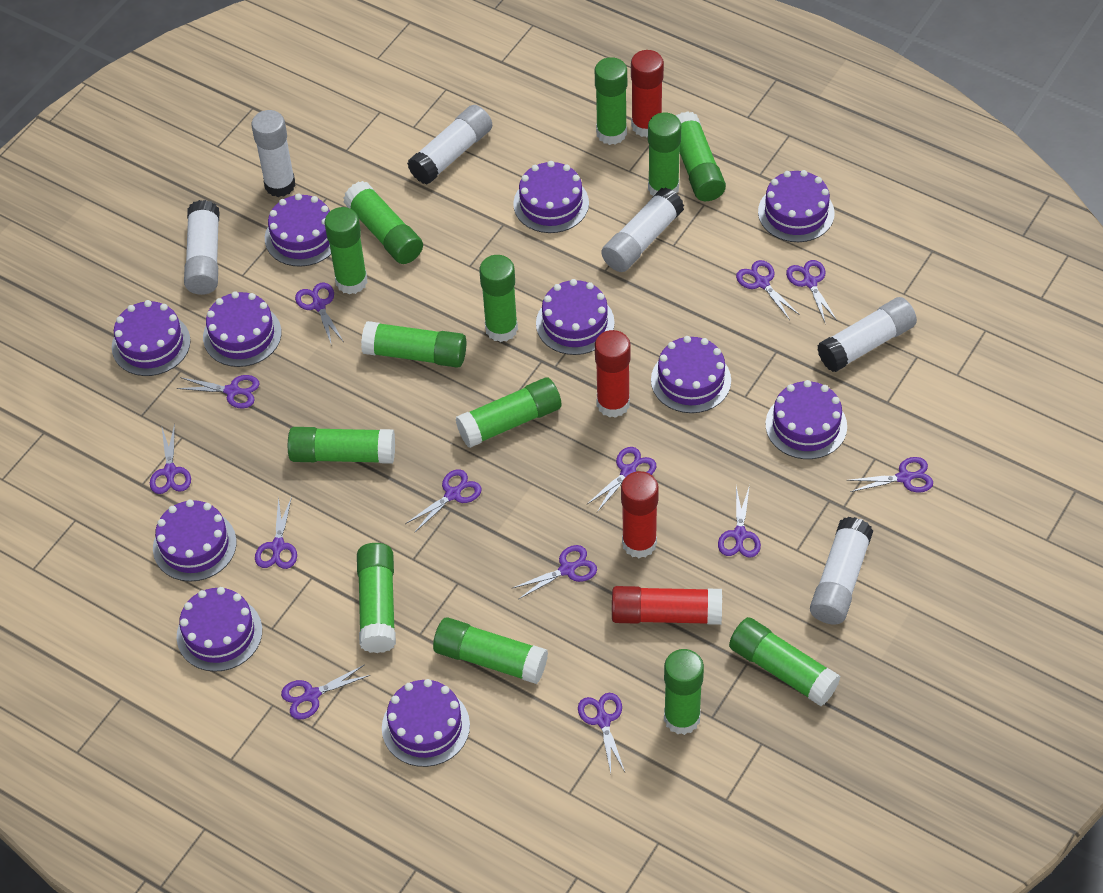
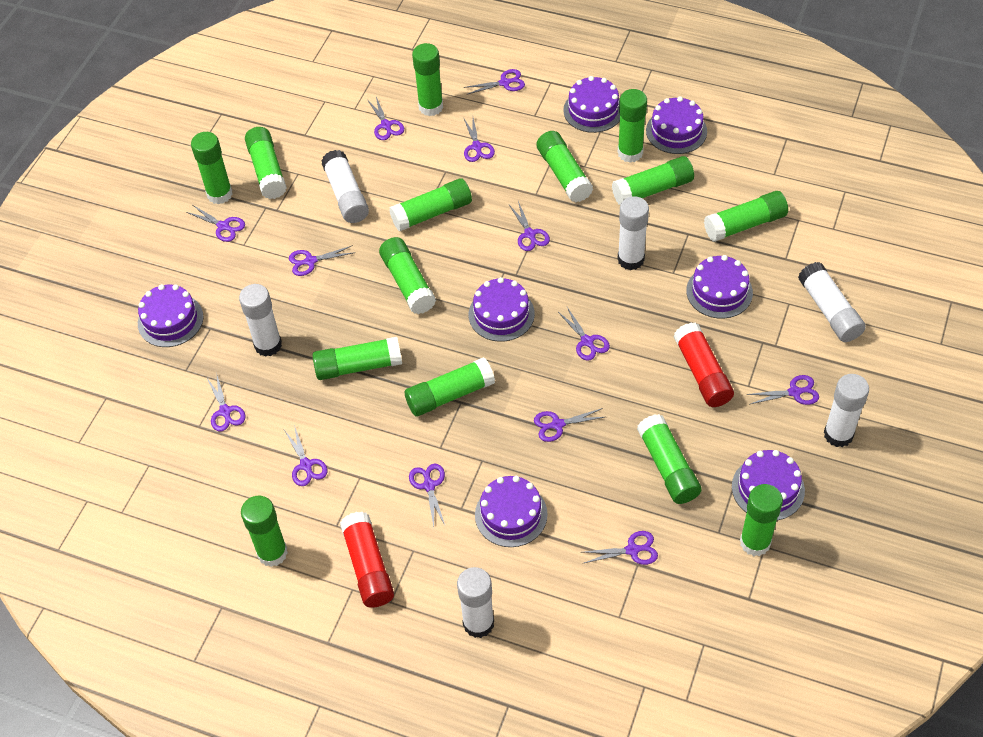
green glue stick: [288,427,395,464] [325,207,368,294] [343,181,423,264] [357,543,396,653] [361,321,466,368] [433,617,548,684] [456,377,562,448] [479,255,518,342] [595,57,627,145] [648,113,681,196] [664,649,704,735] [676,111,726,201] [729,617,840,706] = 13 -> [191,132,233,204] [241,496,288,567] [245,127,287,199] [312,337,402,380] [379,237,436,314] [389,178,472,231] [405,357,495,416] [412,43,443,116] [537,131,593,203] [612,156,694,205] [618,89,647,163] [637,414,702,504] [704,191,788,242] [740,484,783,556] = 14
purple cake: [112,300,191,376] [153,499,237,582] [177,587,262,672] [203,291,281,367] [265,194,331,267] [382,679,470,767] [513,161,589,233] [536,279,615,355] [651,336,731,413] [758,170,835,242] [765,380,847,459] = 11 -> [138,284,204,347] [469,277,535,342] [475,476,548,547] [563,76,620,133] [646,96,707,154] [686,255,753,319] [732,450,805,520] = 7
red glue stick: [595,330,631,418] [612,586,722,625] [621,471,659,558] [631,50,664,137] = 4 -> [340,512,394,608] [673,323,734,407] = 2

